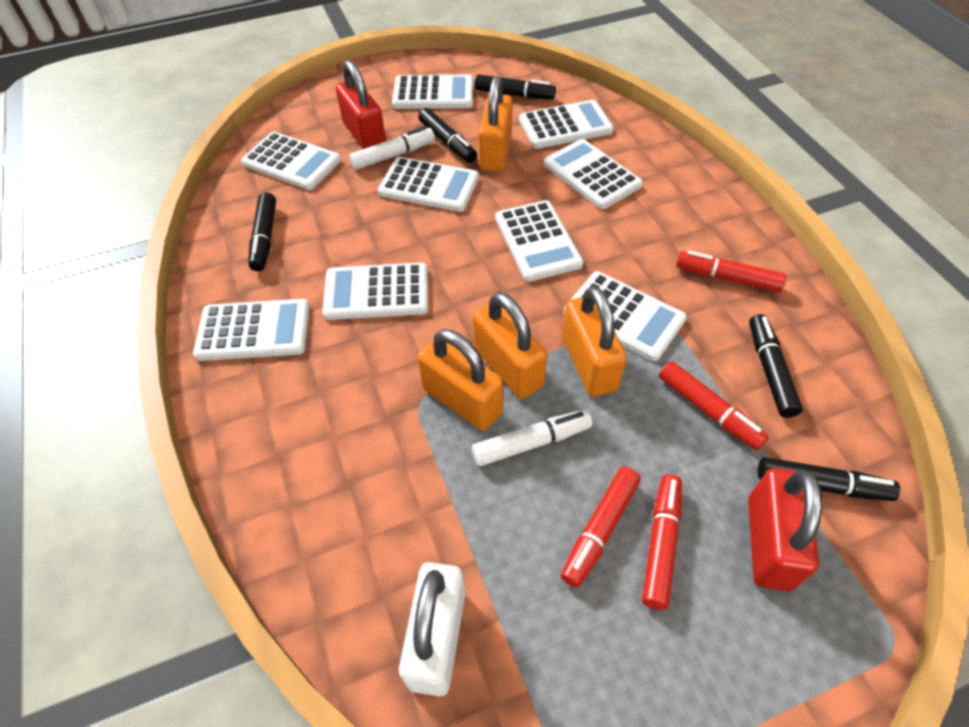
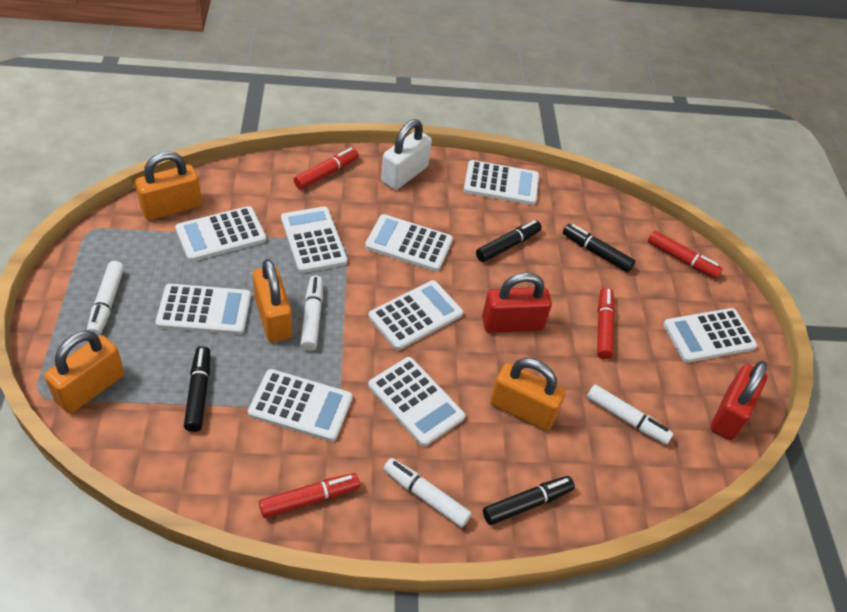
black marker: [248,192,276,271] [418,108,477,163] [475,74,556,100] [749,314,803,418] [758,457,900,501] = 5 -> [184,346,210,432] [476,220,542,262] [483,476,575,525] [563,224,635,272] = 4
white marker: [350,126,435,170] [472,410,592,466] = 2 -> [87,261,124,336] [300,276,323,351] [383,458,472,528] [587,384,674,445] = 4

